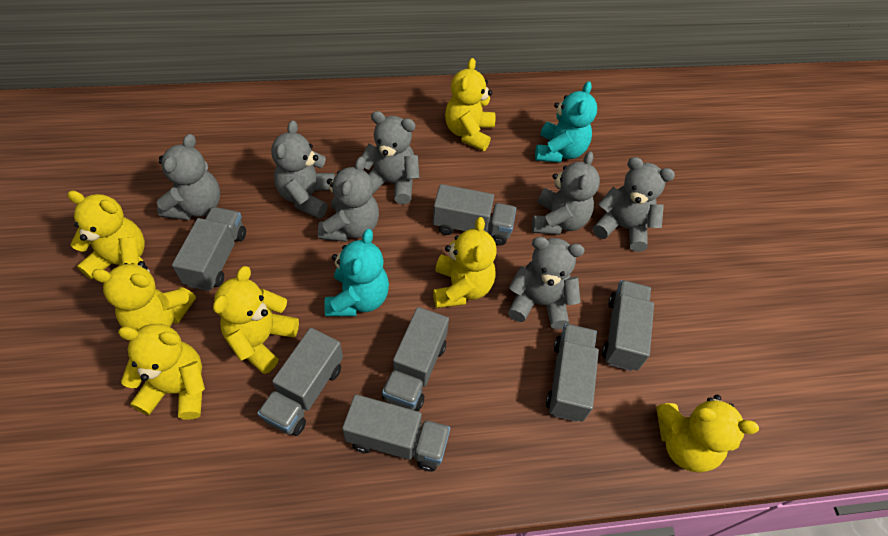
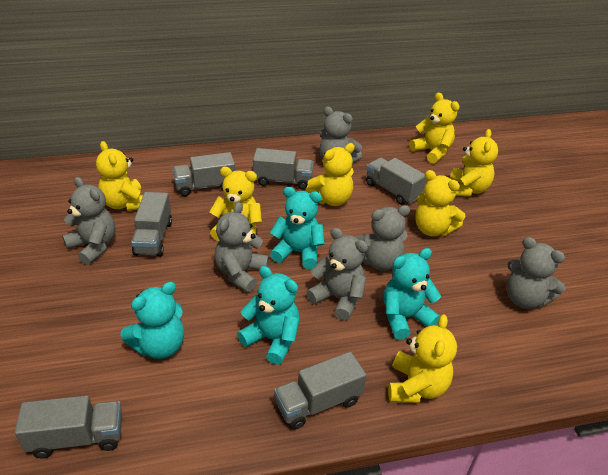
grey teddy bear: [157,134,220,220] [271,120,335,219] [318,157,379,242] [361,111,420,204] [508,237,585,329] [532,151,600,235] [593,157,675,252] = 7 -> [62,177,115,265] [214,202,269,292] [306,228,368,321] [320,107,362,163] [356,205,410,271] [506,237,565,309] = 6
grey truck: [172,207,246,291] [257,328,343,436] [342,394,450,471] [382,307,449,411] [433,184,516,245] [546,324,599,422] [602,280,654,371] = 7 -> [15,395,122,458] [131,192,172,257] [173,152,235,196] [253,148,314,190] [274,352,367,429] [366,158,426,205] = 6
turquoise teddy bear: [324,229,389,316] [535,81,597,163] = 2 -> [120,282,184,359] [237,266,300,365] [270,187,325,269] [384,248,441,340] = 4

